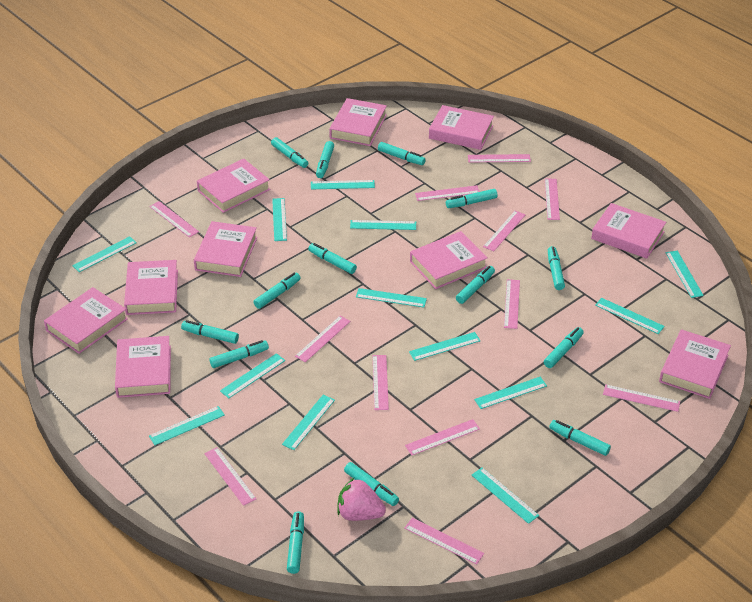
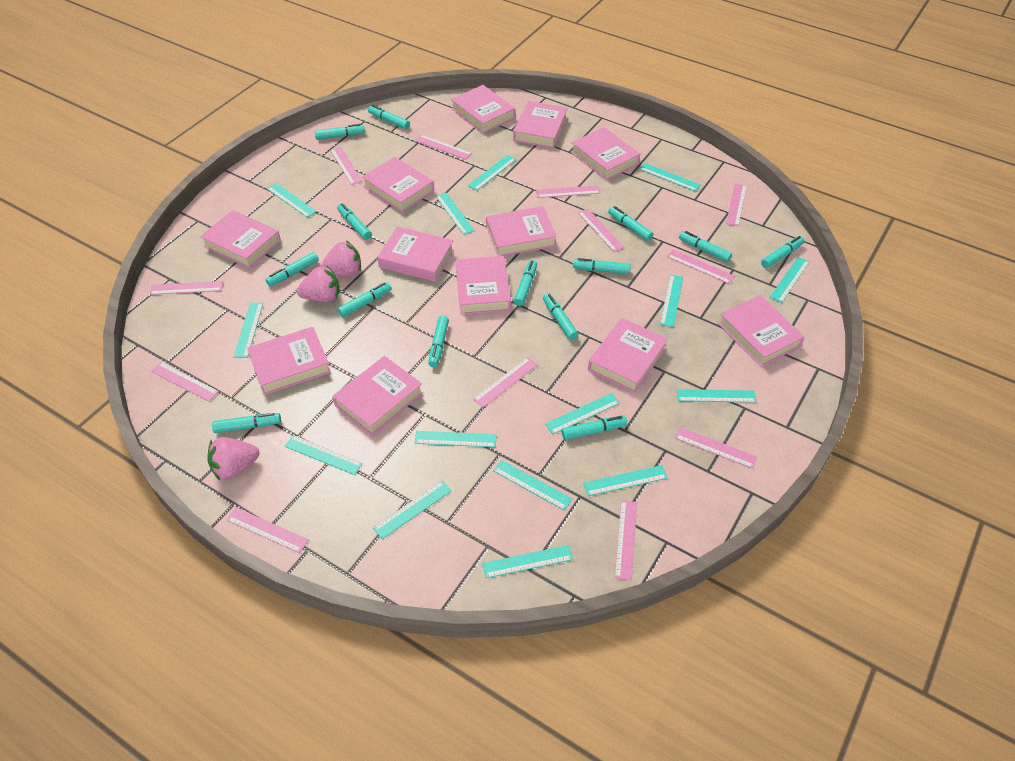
pink book: [44,287,128,354] [115,336,171,398] [124,260,178,315] [194,221,257,277] [197,159,270,213] [329,98,387,146] [410,231,488,289] [429,105,494,150] [591,203,666,259] [659,329,731,399] = 10 -> [200,210,281,269] [247,327,331,395] [332,356,423,435] [362,157,434,212] [377,226,454,282] [451,85,515,134] [455,256,511,315] [486,206,557,256] [513,101,568,149] [571,127,640,180] [588,318,668,393] [718,295,805,367] = 12
pink strawberry: [337,478,386,521] = 1 -> [207,437,259,481] [297,266,340,302] [320,240,361,276] = 3
turquoise ruler: [72,236,137,272] [149,406,225,445] [220,353,285,398] [272,198,287,241] [282,395,335,450] [311,180,375,189] [350,220,416,230] [356,288,427,308] [409,332,481,361] [472,467,539,524] [474,377,547,409] [595,298,665,334] [666,251,704,298] = 13 -> [234,303,263,358] [267,183,317,218] [285,435,363,475] [373,481,452,539] [415,431,497,447] [436,193,475,235] [468,155,516,191] [482,545,573,578] [493,460,573,511] [545,393,620,435] [583,465,668,496] [640,163,701,192] [660,275,683,327] [677,389,757,403] [769,257,810,303] = 15

